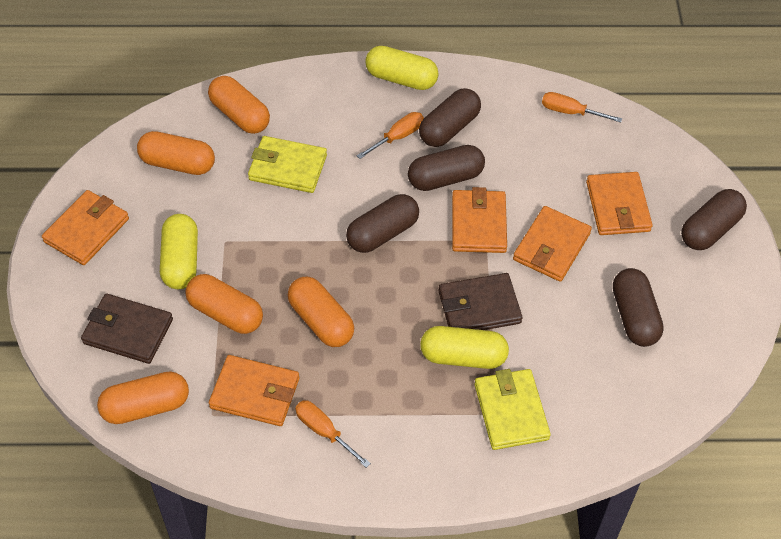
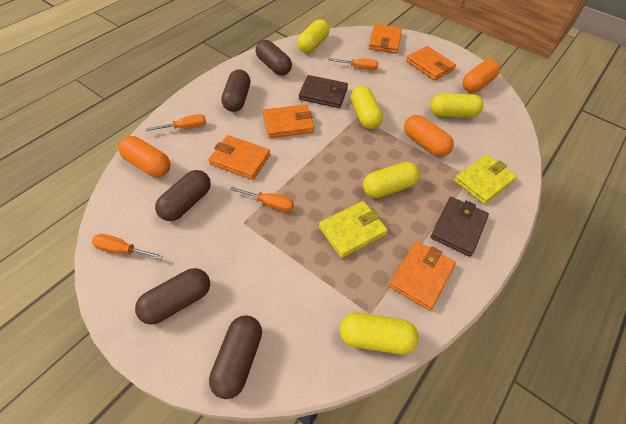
orange capsule: [97,371,189,424] [137,131,215,175] [185,274,263,334] [208,76,270,134] [288,277,354,347] = 5 -> [118,136,170,177] [404,115,454,157] [463,59,500,93] = 3
orange screwdriver: [295,401,371,468] [357,112,424,159] [542,92,622,123] = 3 -> [92,234,164,259] [146,114,206,131] [230,187,294,212] [328,58,379,70] = 4
yellow capsule: [160,214,198,289] [365,46,438,90] [420,326,509,369] = 3 -> [297,19,329,53] [340,313,419,354] [351,86,383,129] [363,162,420,198] [430,93,483,117] = 5

